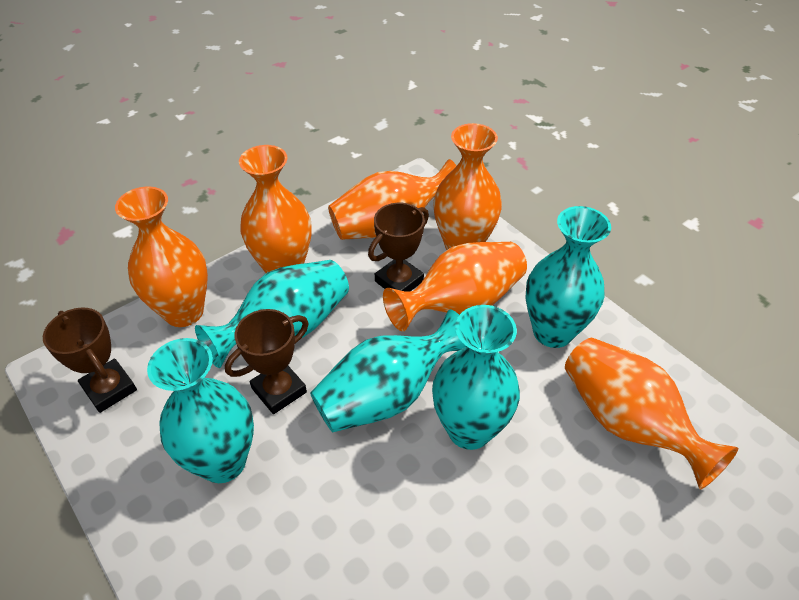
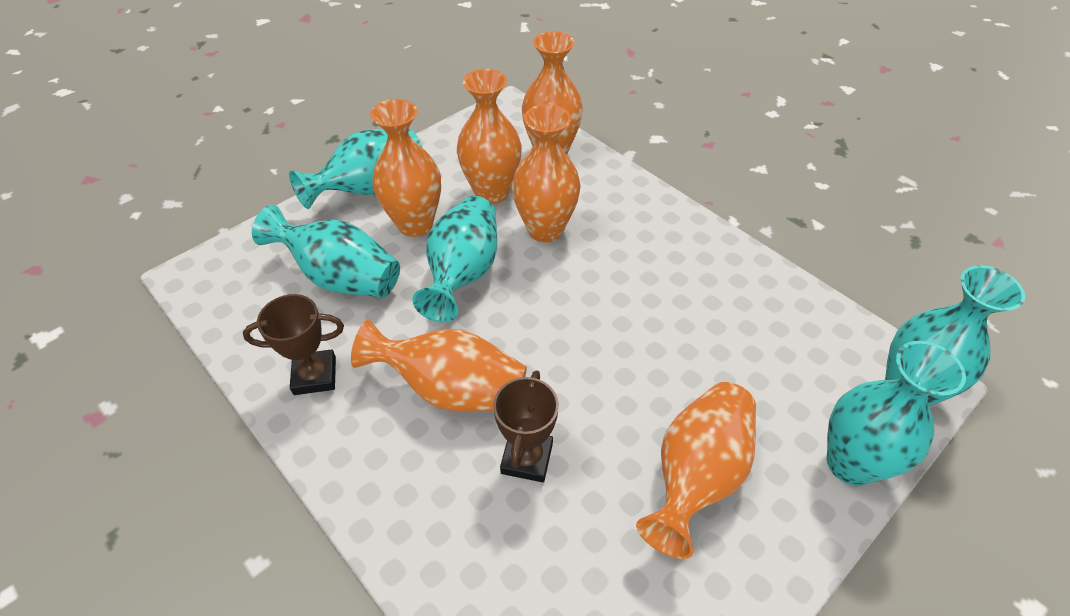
brown trophy: [43,307,137,413] [225,309,309,414] [368,203,429,292] = 3 -> [243,294,344,395] [493,370,559,482] = 2

